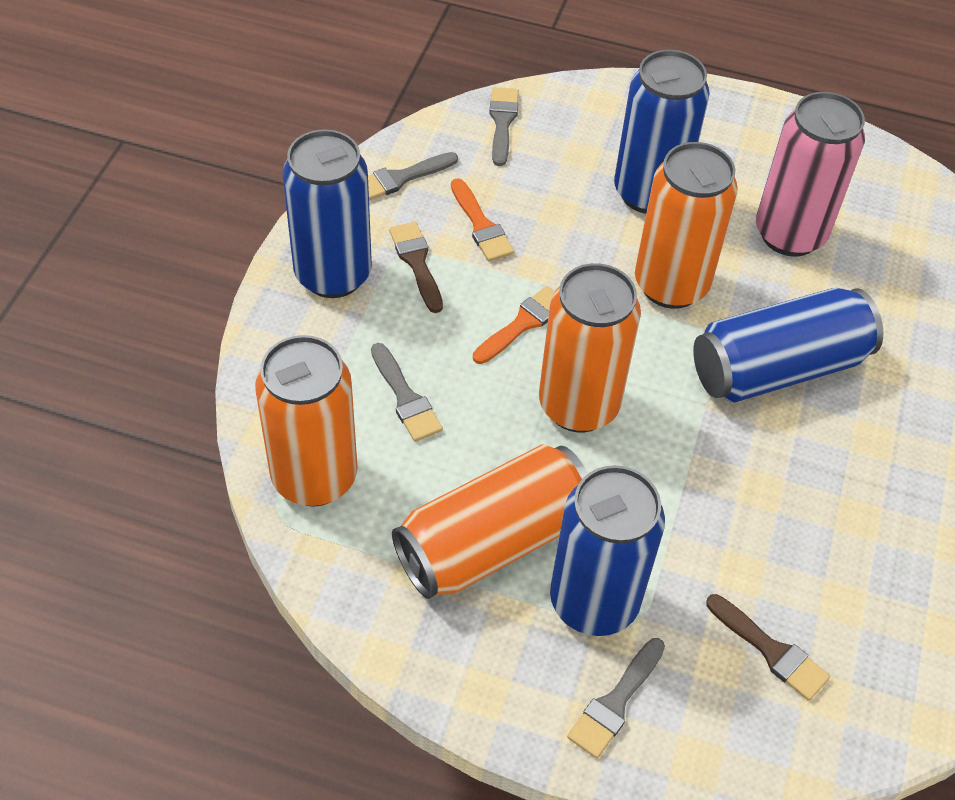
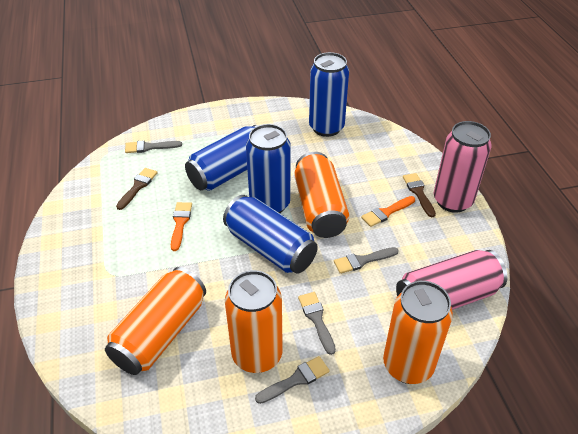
pink can: [756,92,865,256] = 1 -> [396,250,507,310] [434,121,492,213] = 2

